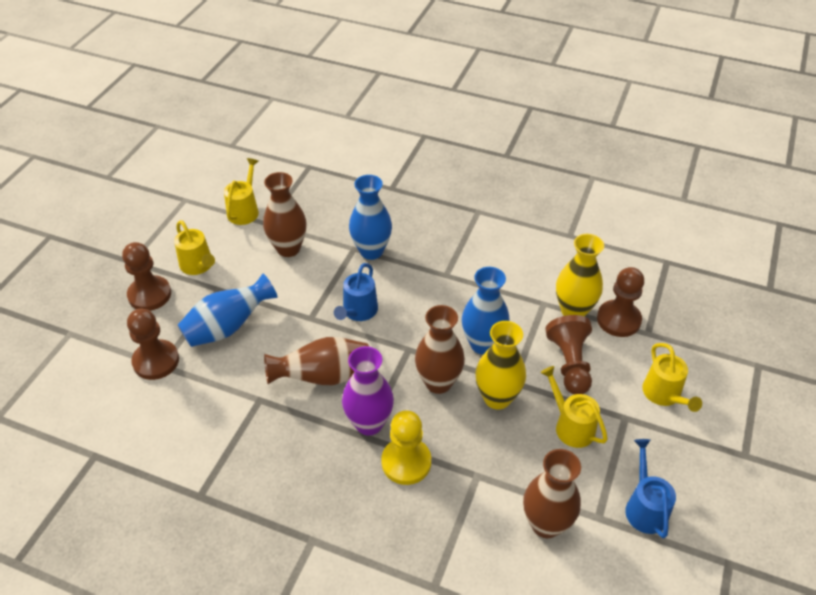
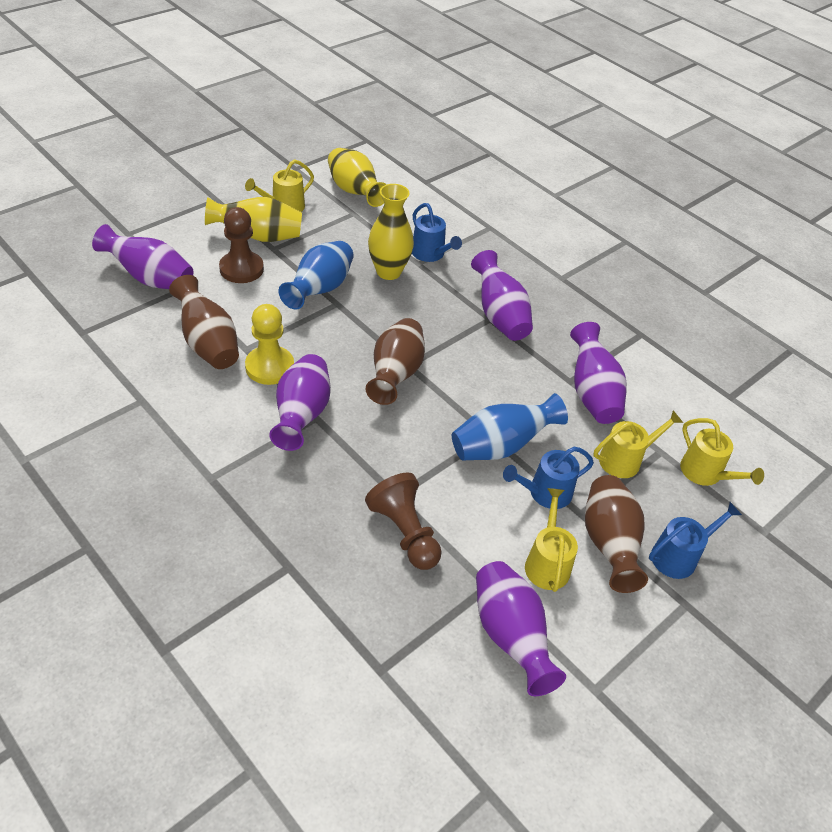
blue vase: [178,274,277,347] [349,175,392,260] [462,267,510,354] = 3 -> [279,241,354,310] [452,393,568,460] = 2
blue watering can: [334,263,378,321] [625,439,676,538] = 2 -> [412,203,462,262] [503,447,594,509] [649,502,742,579] = 3
brown pawn: [122,242,171,311] [127,309,179,380] [545,315,592,395] [597,267,644,337] = 4 -> [219,207,264,283] [365,473,442,570] = 2
brown vase: [263,172,307,257] [264,337,369,385] [415,305,465,394] [523,449,581,538] = 4 -> [169,275,239,369] [366,318,425,405] [585,475,648,593] = 3
purple vase: [342,346,394,436] = 1 -> [92,224,193,289] [269,354,331,451] [471,250,533,341] [476,561,566,696] [570,322,627,424] = 5
yellow vase: [475,321,526,410] [556,234,604,317] = 2 -> [205,197,302,242] [328,148,387,207] [368,184,414,280] = 3

